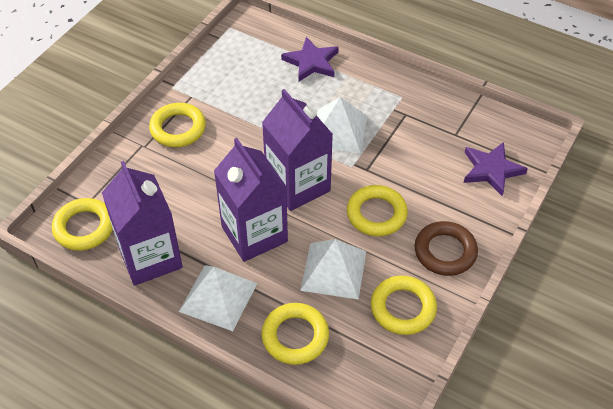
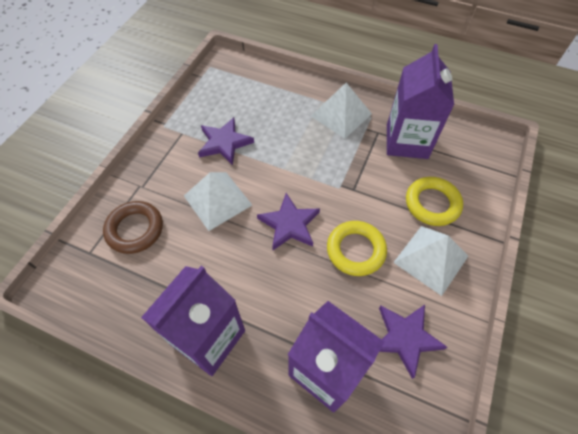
purple star: [281,37,339,82] [464,142,528,196] = 2 -> [198,117,254,165] [257,193,320,250] [379,305,448,379] = 3
yellow ring: [52,198,113,251] [149,103,206,147] [261,303,329,365] [347,185,408,236] [371,275,437,335] = 5 -> [327,221,387,276] [406,177,463,226] = 2

